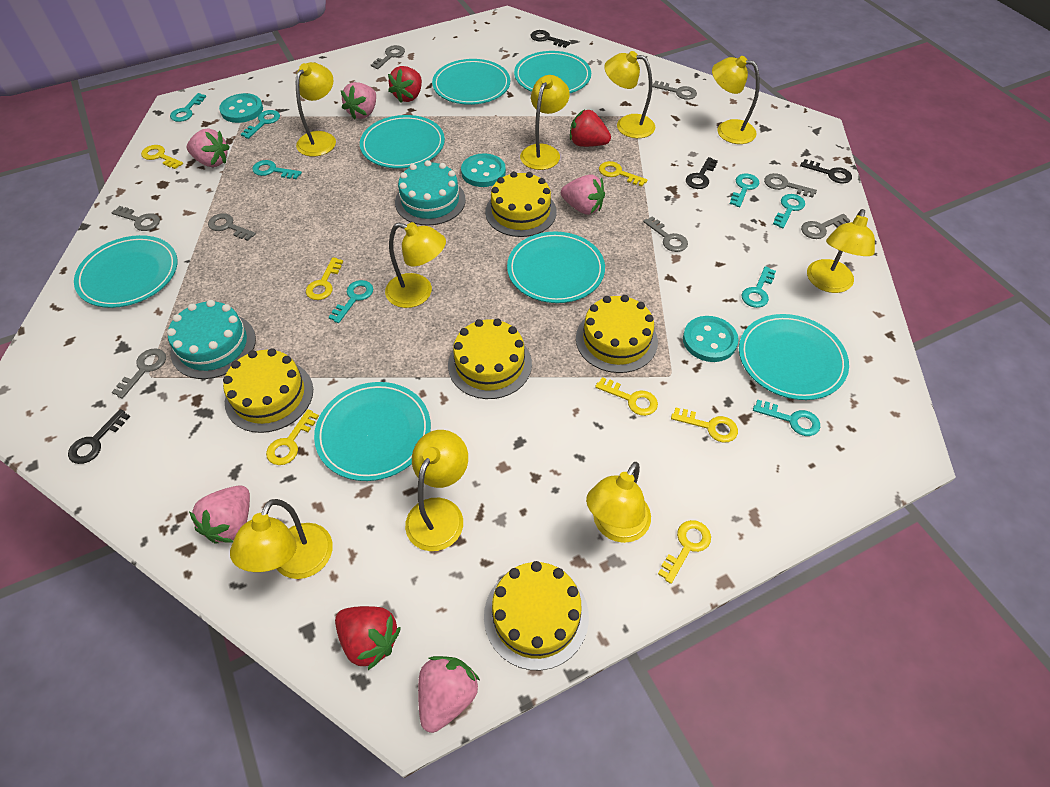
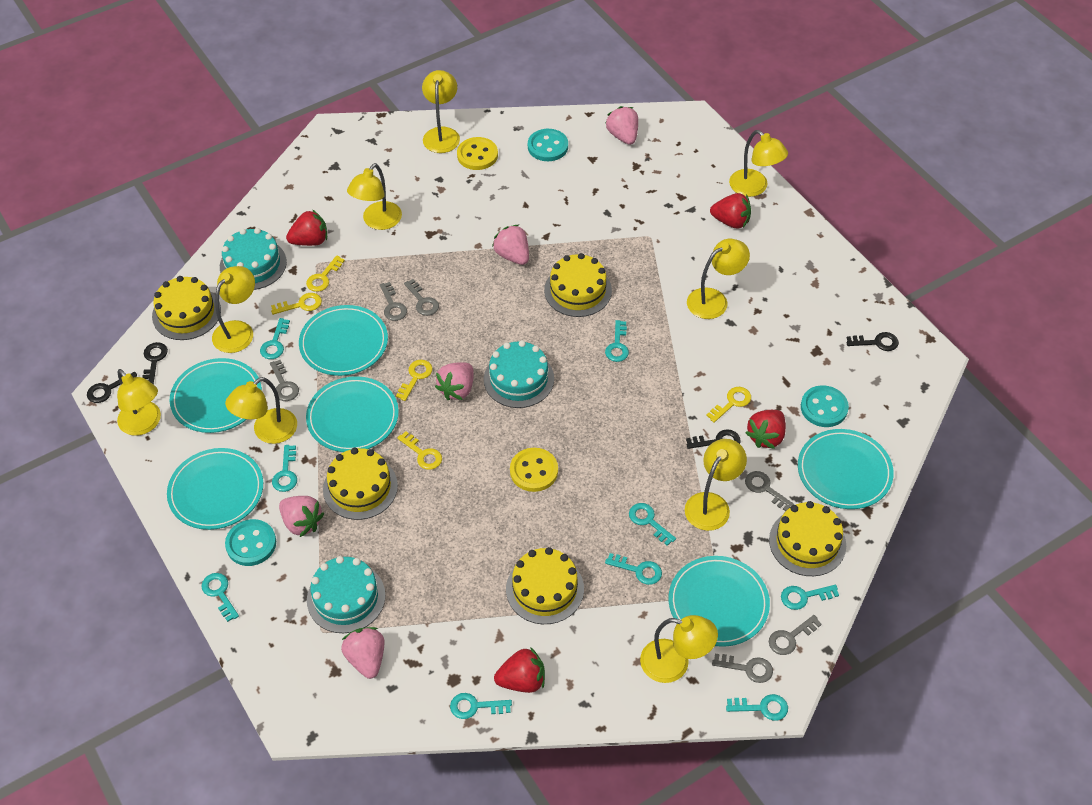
grey key: [112,206,160,231] [112,348,166,399] [208,213,256,241] [371,45,405,69] [643,216,688,252] [652,81,697,100] [764,173,817,198] [801,214,851,239] = 8 -> [270,360,299,401] [380,282,407,321] [404,279,439,316] [712,654,773,683] [745,471,794,511] [769,615,822,655] = 6
red strawberry: [335,606,401,670] [388,66,422,103] [570,109,611,147] = 3 -> [286,209,327,246] [494,647,545,693] [710,193,751,228] [746,410,786,449] = 4
turquoise cake: [167,300,256,379] [395,160,466,226] = 2 -> [220,228,287,290] [307,556,385,633] [484,340,554,408] = 3
turquoise key: [170,93,206,122] [241,110,280,139] [252,160,302,179] [329,280,373,323] [730,173,759,207] [741,266,776,308] [753,400,820,436] [773,194,805,228] = 8 -> [202,573,239,622] [260,318,290,359] [272,445,297,492] [450,693,512,719] [605,320,629,362] [605,553,662,585] [629,503,676,546] [726,694,788,721] [781,585,839,610] = 9
turquoise plate: [74,235,177,308] [314,382,431,481] [360,115,445,169] [432,59,510,105] [507,231,605,303] [514,51,591,93] [739,314,849,400] = 7 -> [167,448,263,530] [170,358,262,433] [299,305,388,376] [306,376,399,452] [669,556,770,647] [798,429,894,509] = 6
yellow button: none = 0 -> [457,137,498,170] [510,448,558,492] = 2
yellow key: [141,145,183,169] [266,409,319,465] [306,257,343,300] [595,377,658,416] [599,161,647,187] [658,520,711,584] [671,407,738,442] = 7 -> [271,293,322,315] [306,255,345,292] [396,360,432,401] [397,431,442,470] [706,387,751,423] = 5

